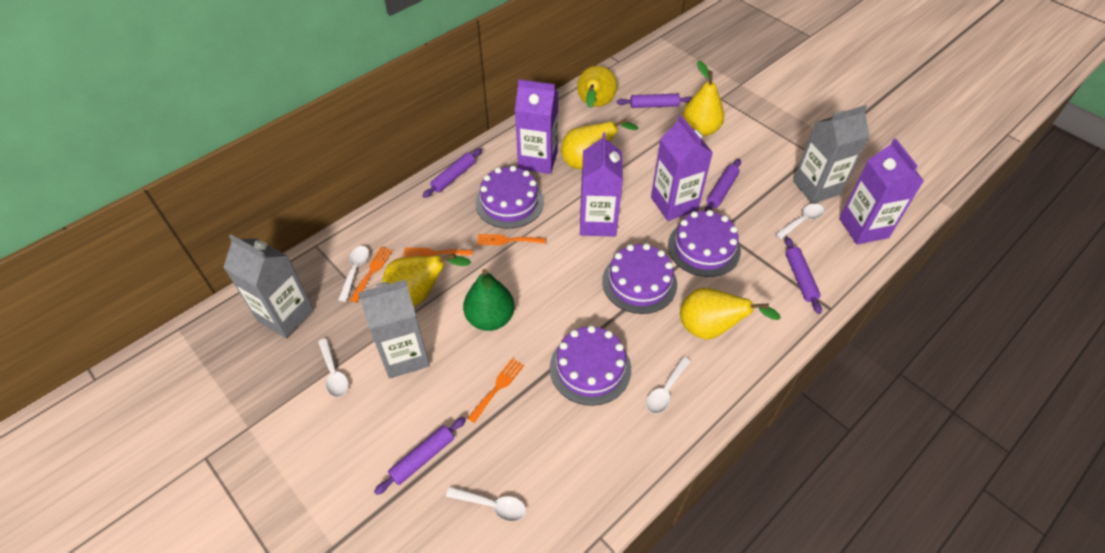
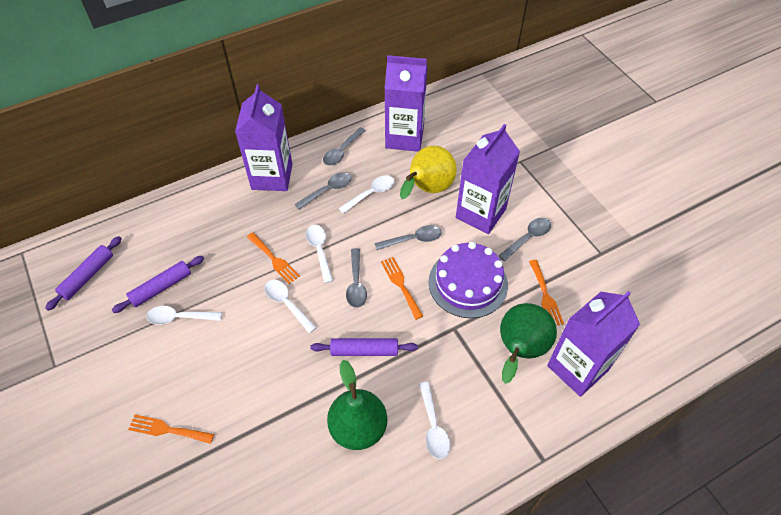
green pear: [463,269,515,331] = 1 -> [327,360,387,450] [500,303,557,384] = 2
grey carton: [223,234,314,338] [358,279,430,379] [793,105,870,204] = 3 -> none = 0
grey spoon: none = 0 -> [294,172,352,209] [323,127,366,166] [346,248,367,308] [375,225,442,250] [498,218,551,261] = 5
purple cake: [475,166,544,229] [550,325,631,406] [602,243,677,314] [668,210,741,277] = 4 -> [428,242,508,318] = 1
purple rolling pin: [374,417,466,495] [423,148,482,198] [617,94,692,108] [704,159,741,211] [785,237,822,314] = 5 -> [45,236,122,311] [112,256,204,313] [311,338,418,356] = 3
yellow pear: [382,253,471,306] [561,118,639,169] [577,66,617,108] [680,288,781,340] [682,61,724,136] = 5 -> [400,146,457,199] = 1

